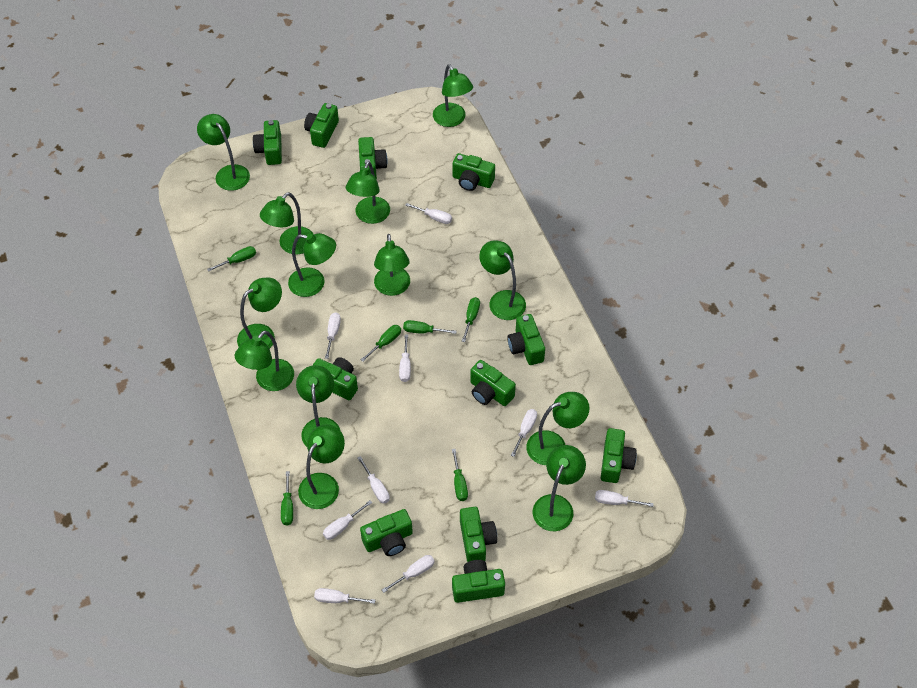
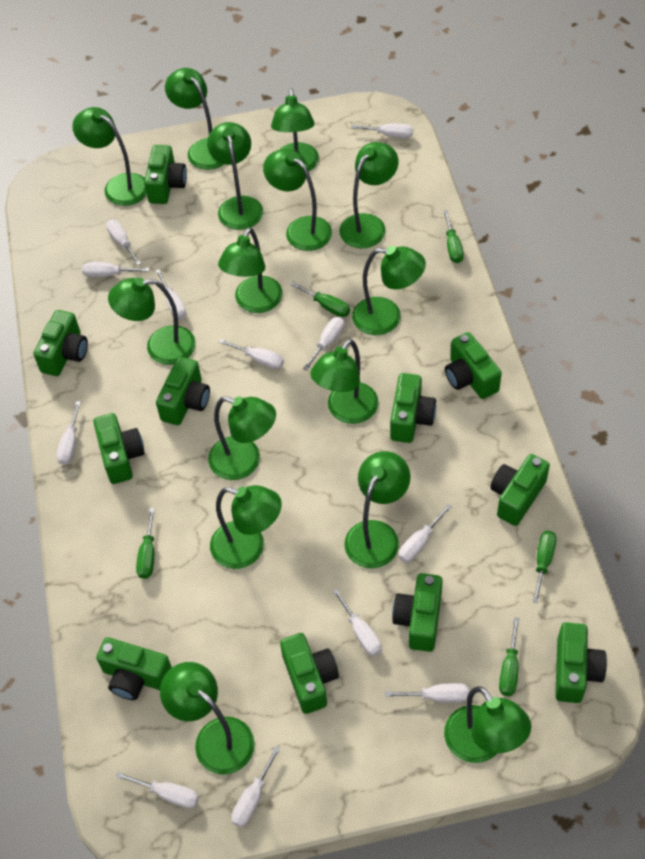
green lamp: [197,114,250,191] [234,330,294,391] [237,277,282,349] [260,192,314,254] [288,233,336,297] [296,365,340,447] [298,424,345,509] [346,161,390,224] [374,234,410,296] [433,64,473,127] [479,240,526,320] [526,392,590,465] [533,445,586,531] = 13 -> [72,107,147,206] [108,277,196,365] [160,662,255,775] [165,68,224,170] [207,122,263,230] [208,396,276,480] [210,485,282,569] [218,227,283,313] [263,149,332,251] [271,88,319,172] [310,339,379,424] [339,142,398,248] [344,451,410,568] [352,246,426,335] [444,686,531,763] = 15
green screwdriver: [207,246,256,272] [281,471,293,525] [361,325,401,362] [403,320,457,334] [452,449,468,501] [462,297,480,342] = 6 -> [136,508,155,579] [290,282,350,317] [443,210,464,263] [499,617,520,696] [532,531,556,603] = 5
white screwdriver: [314,588,375,604] [323,500,372,540] [325,312,341,359] [357,456,390,504] [382,555,435,593] [399,335,411,382] [405,203,452,224] [511,409,537,457] [595,490,654,507] = 9 -> [56,401,81,465] [82,262,150,277] [106,220,142,265] [116,772,199,809] [155,269,186,320] [219,339,284,369] [231,746,281,827] [303,317,344,370] [333,589,382,656] [351,123,413,138] [385,683,469,703] [399,504,452,563] = 12

